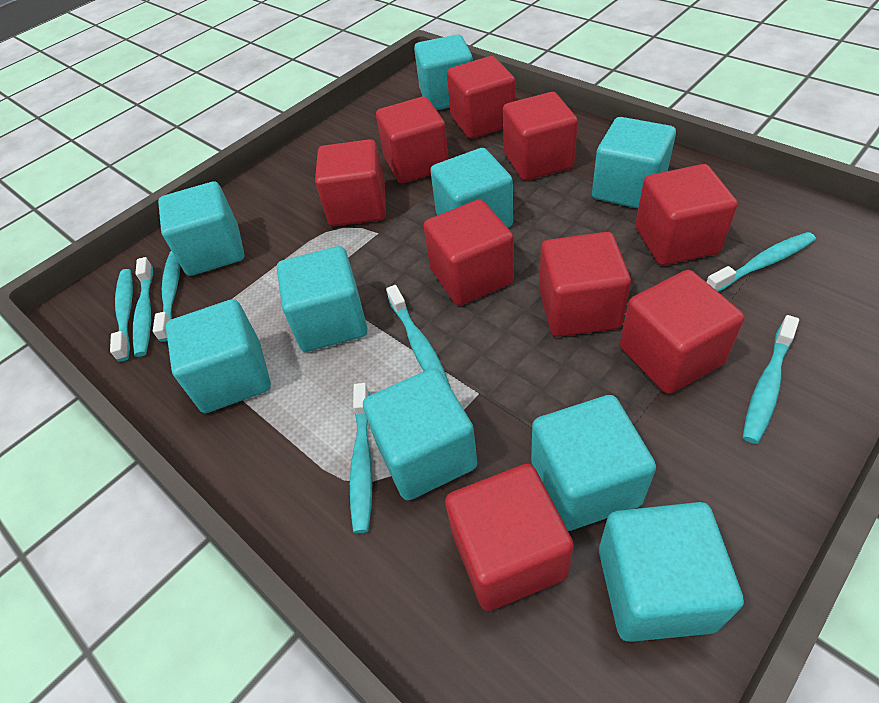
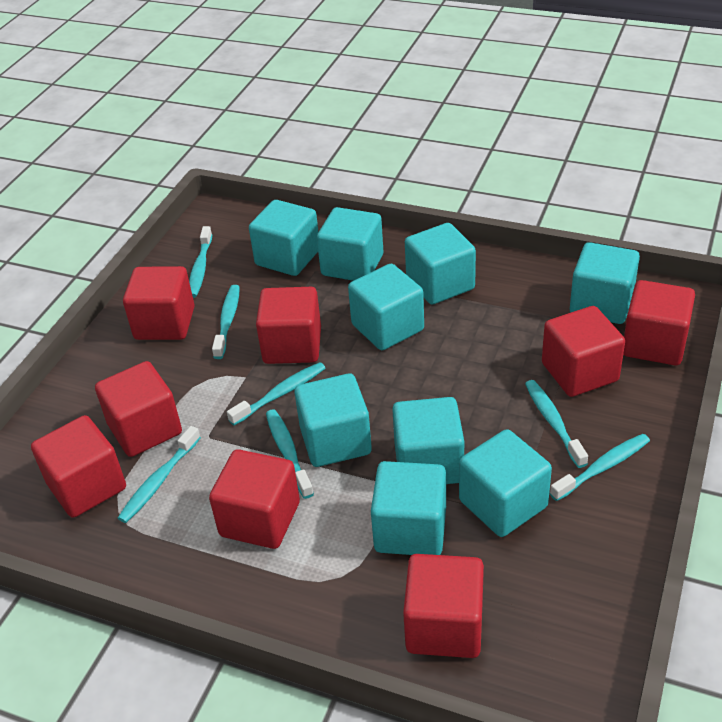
red cube: [315,139,386,226] [376,96,449,183] [424,199,514,305] [445,464,574,611] [447,56,515,139] [503,92,578,181] [539,232,631,337] [620,270,744,394] [635,164,737,265] = 9 -> [31,415,126,518] [95,361,182,457] [123,266,195,340] [209,449,300,549] [256,287,321,364] [403,554,484,658] [542,306,625,397] [623,280,695,365] = 8

